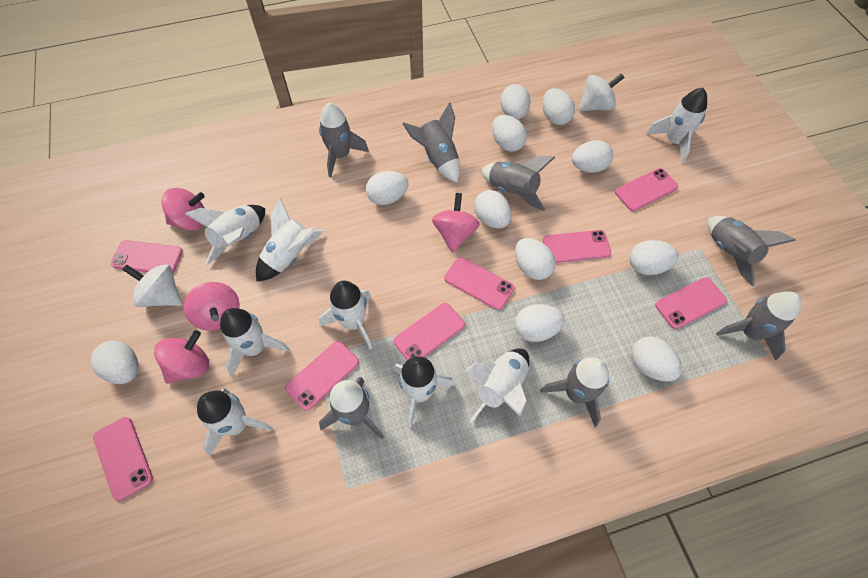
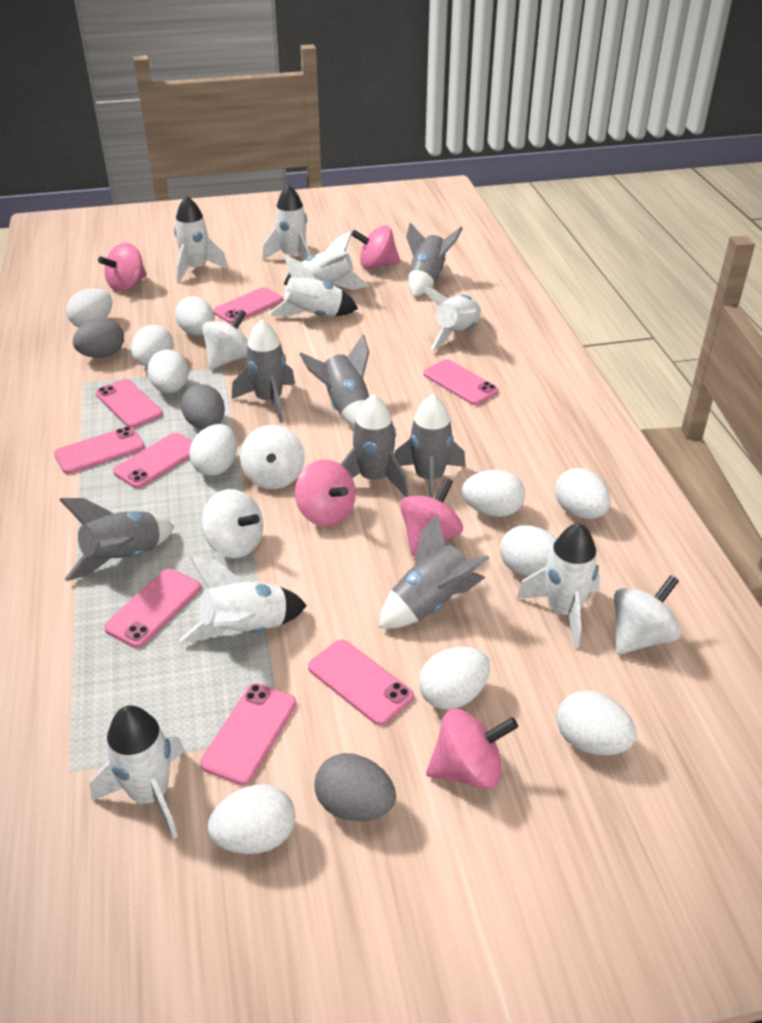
grey egg: none = 0 -> [73,318,124,358] [181,384,225,430] [315,753,396,821] = 3
pink spinning top: [154,330,209,384] [161,188,205,231] [184,282,240,331] [432,193,480,253] = 4 -> [98,243,147,292] [295,459,356,527] [352,225,401,269] [400,478,463,556] [426,708,518,789] = 5
white spinning top: [122,264,182,307] [579,73,625,111] = 2 -> [202,309,248,370] [202,489,263,558] [240,425,305,489] [614,575,681,655] = 4

